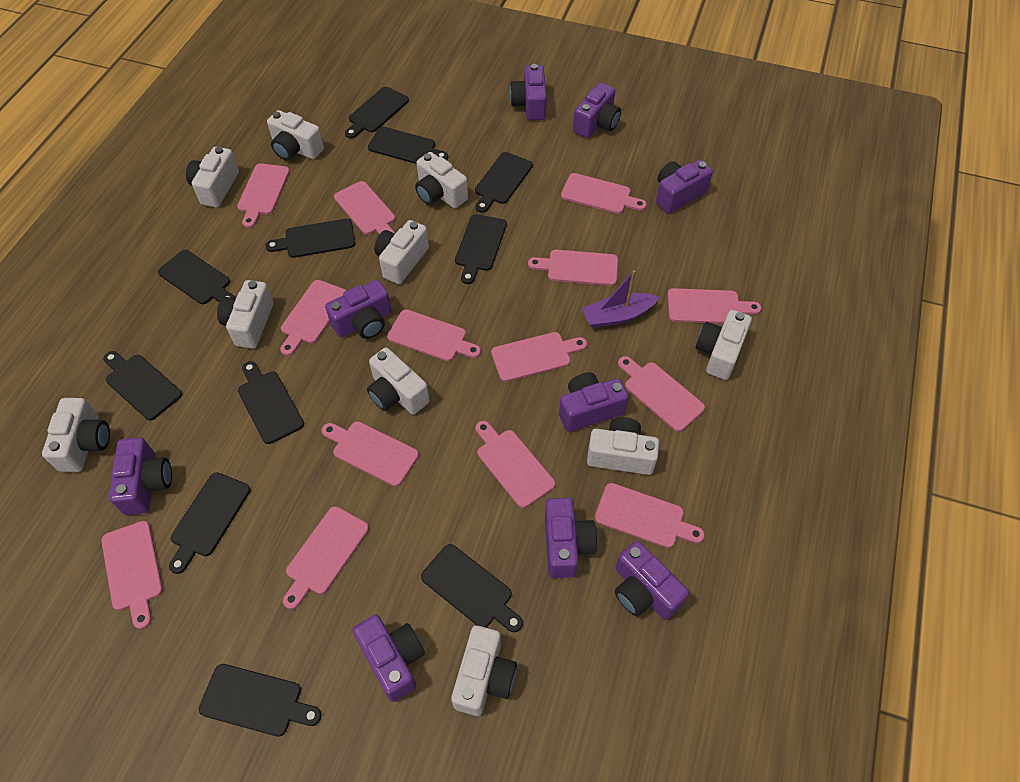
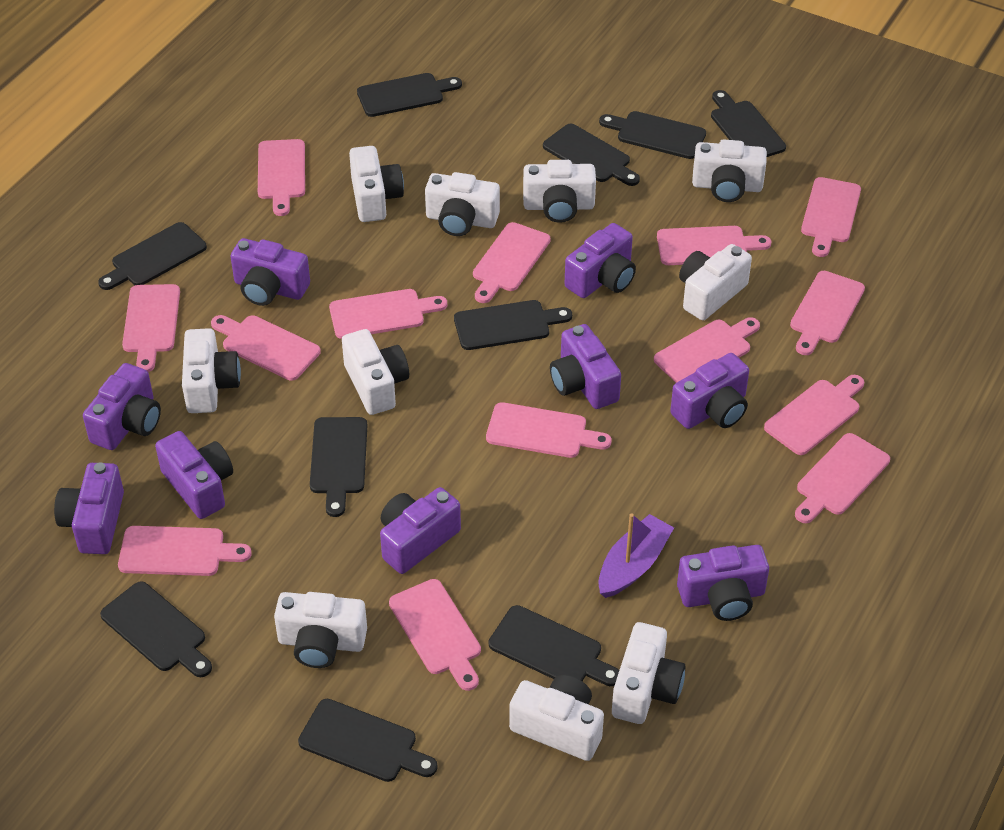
black cutting board: [103,351,182,420] [158,250,235,304] [169,472,251,574] [199,664,322,737] [238,361,304,444] [265,219,355,258] [345,87,409,139] [368,127,448,164] [421,544,523,632] [455,214,507,284] [475,152,533,213] = 11 -> [98,222,207,290] [100,581,212,677] [298,699,438,782] [310,417,367,517] [357,73,462,117] [454,300,572,350] [489,605,619,686] [543,124,640,186] [599,111,706,159] [711,90,786,157] = 10

